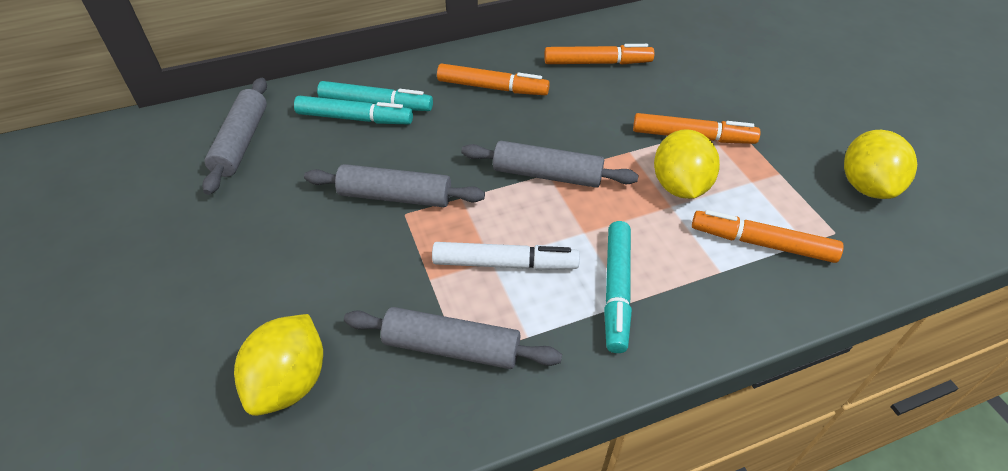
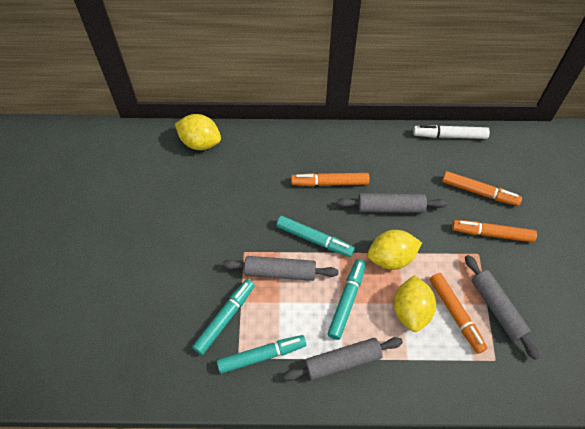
turquoise marker: [294,96,413,124] [317,81,433,111] [604,221,632,353] = 3 -> [192,279,255,355] [217,335,307,374] [276,216,355,257] [328,259,366,340] = 4

